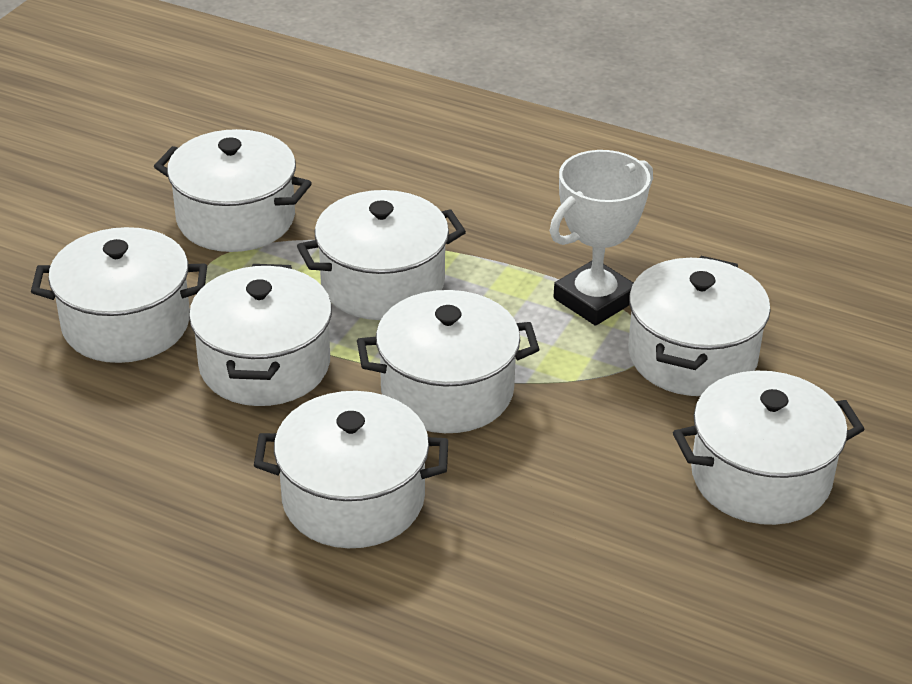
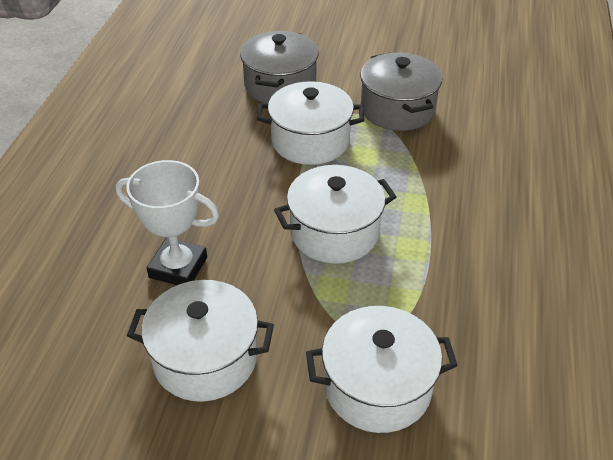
grey pot: none = 0 -> [240,31,319,104] [360,52,442,131] = 2
white pot: [31,227,207,363] [154,129,312,252] [189,264,332,406] [254,391,448,548] [297,190,466,320] [357,290,540,433] [628,256,771,396] [673,371,865,525] = 8 -> [127,280,274,402] [257,81,364,165] [274,165,396,264] [306,306,458,433] = 4

